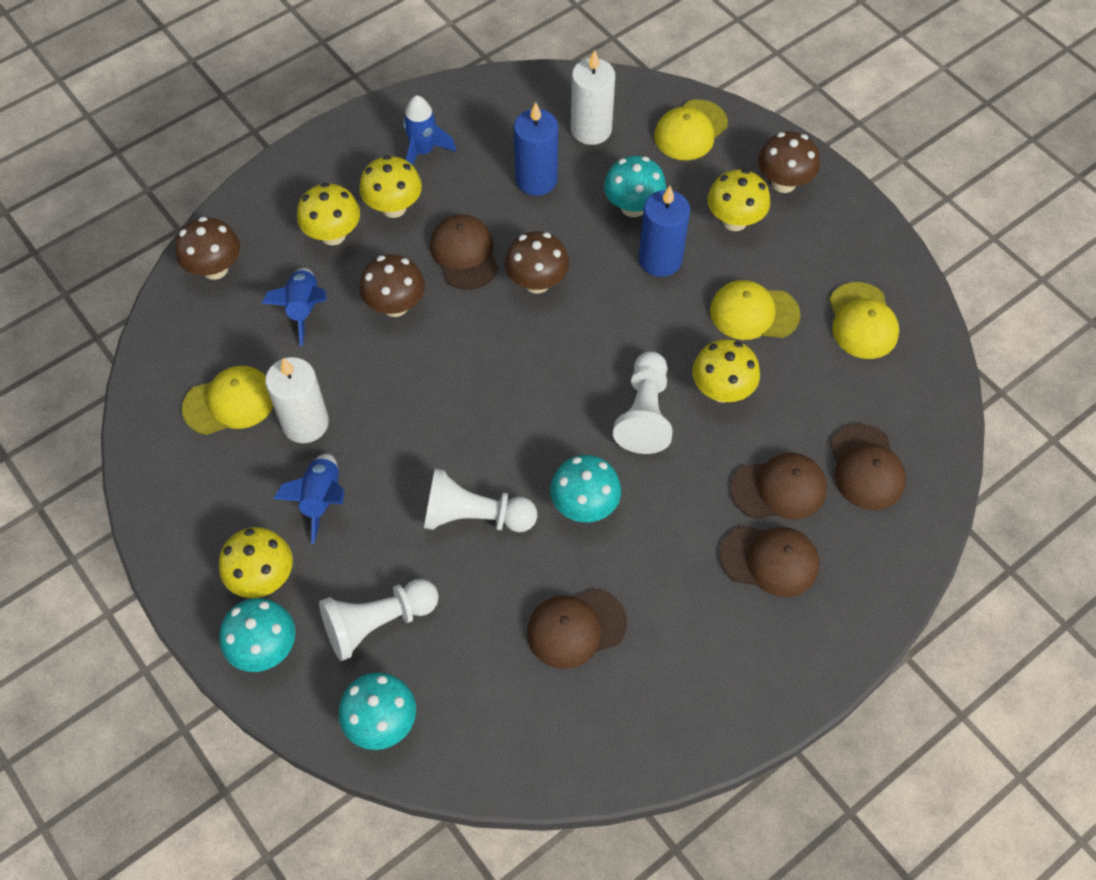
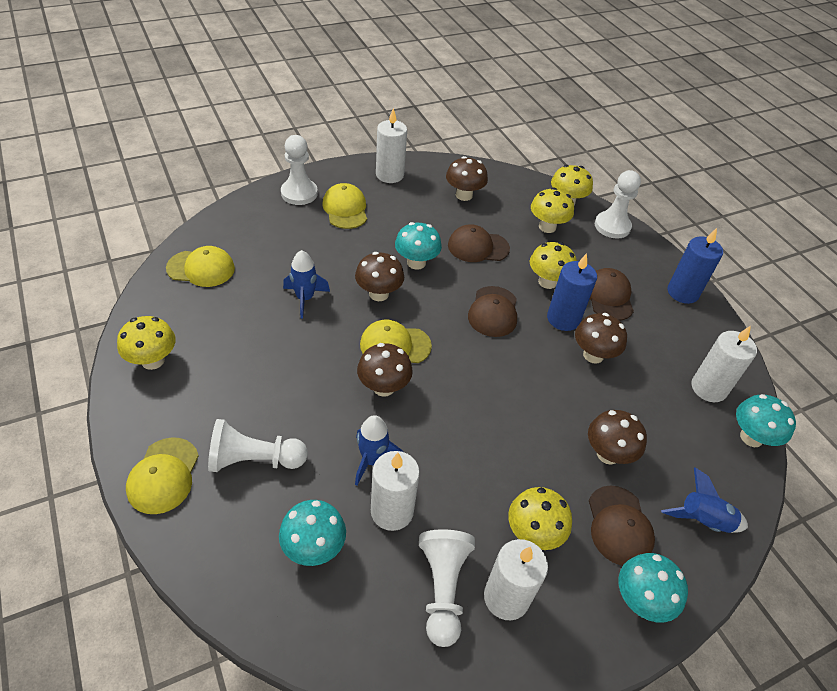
brown cap: [430,214,499,290] [527,588,627,669] [720,526,819,597] [730,453,827,519] [830,424,906,510] = 5 -> [448,224,510,262] [468,286,517,337] [589,485,655,566] [590,268,634,321] = 4
brown mushroom: [175,217,240,280] [359,254,425,317] [505,231,569,294] [758,132,820,193] = 4 -> [355,252,404,301] [357,343,413,397] [446,156,488,201] [575,313,627,364] [588,410,647,465] = 5
white candle: [265,357,329,443] [571,50,615,145] = 2 -> [371,451,420,531] [376,108,407,183] [484,539,548,620] [691,326,757,402] = 4
white pawn: [319,579,439,661] [424,469,537,532] [613,351,673,454] = 3 -> [208,419,308,472] [281,135,318,205] [419,529,475,647] [595,170,641,239] = 4

